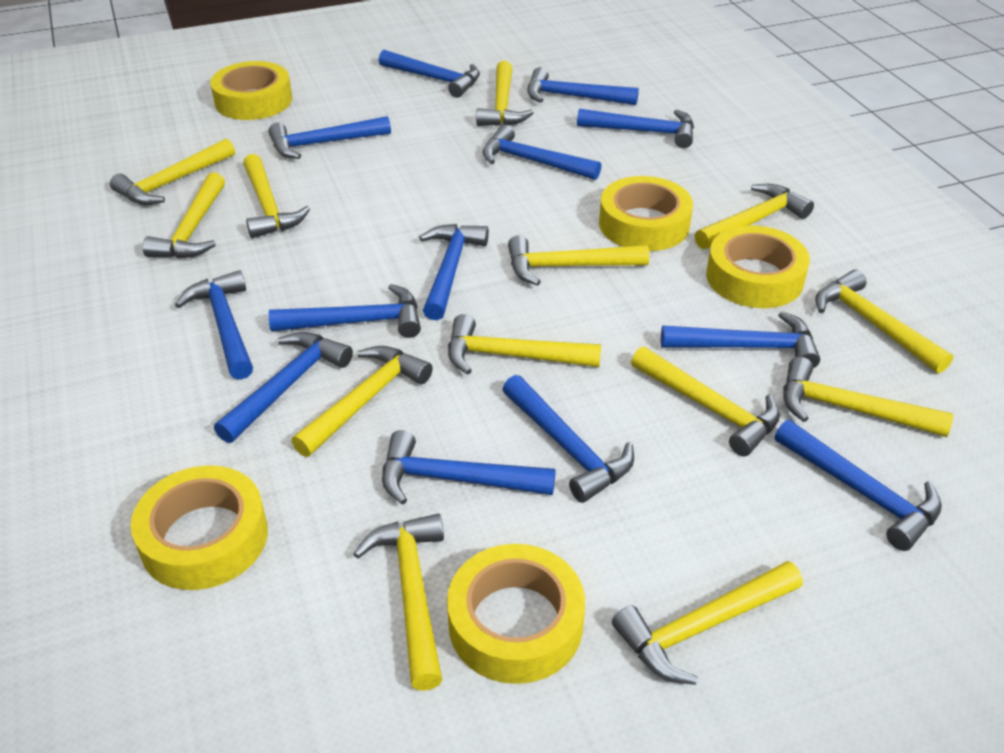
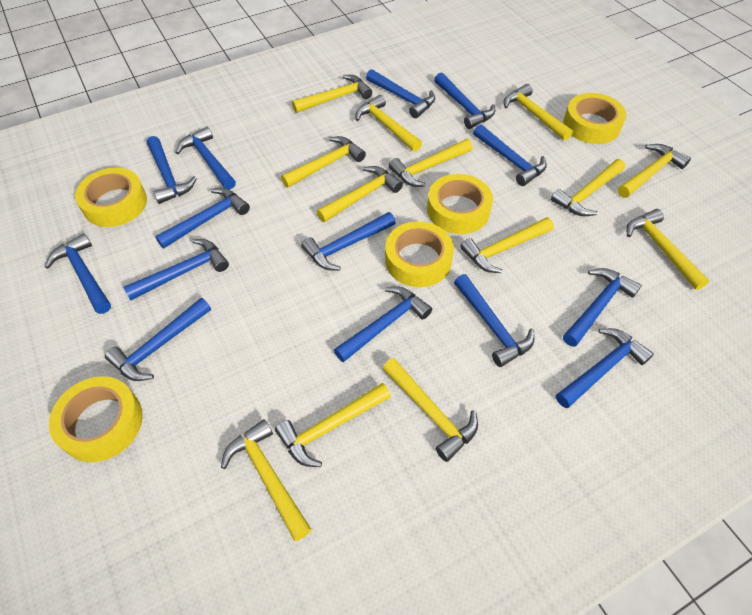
blue hammer: [175,270,253,380] [214,332,353,443] [269,116,391,159] [269,284,421,338] [379,50,480,98] [382,430,556,505] [419,224,489,320] [482,125,601,180] [502,375,634,503] [527,67,639,105] [577,109,694,148] [661,311,820,368] [775,420,942,551] = 13 -> [45,233,111,314] [105,298,211,381] [123,239,229,300] [147,136,197,204] [155,188,250,248] [175,127,236,190] [301,212,396,270] [334,286,432,362] [366,69,435,118] [434,73,495,129] [454,274,534,367] [473,124,547,186] [556,328,654,408] [563,268,642,347] = 14

